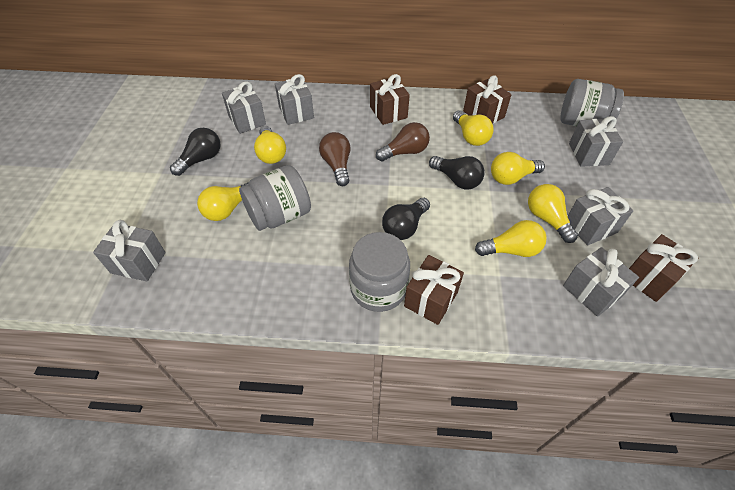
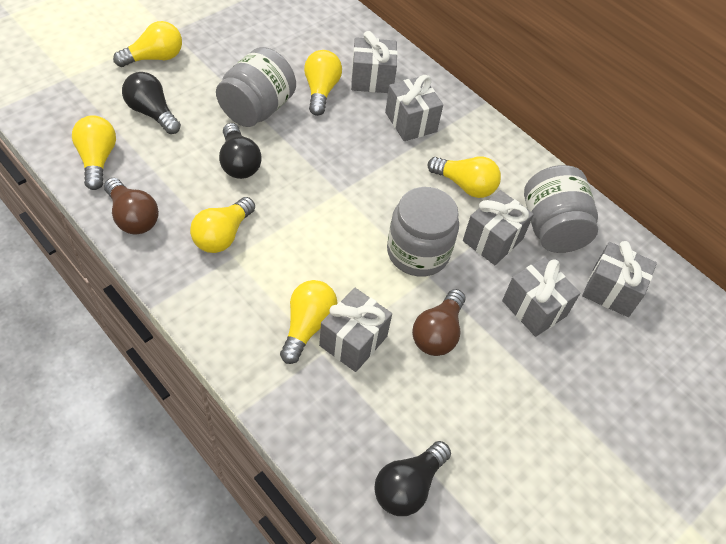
brown gift: [370,74,410,125] [404,255,464,325] [463,75,511,124] [629,234,698,302] = 4 -> none = 0

